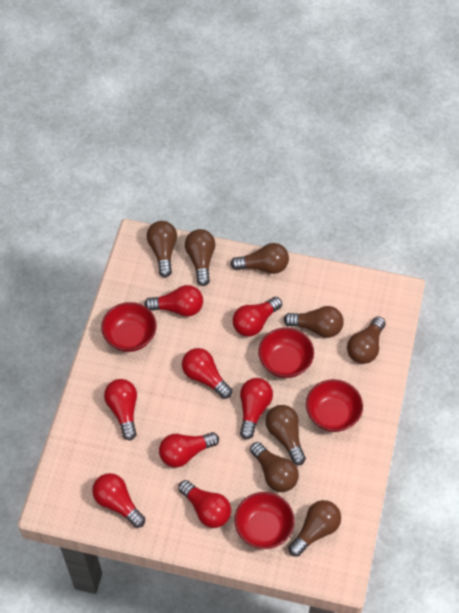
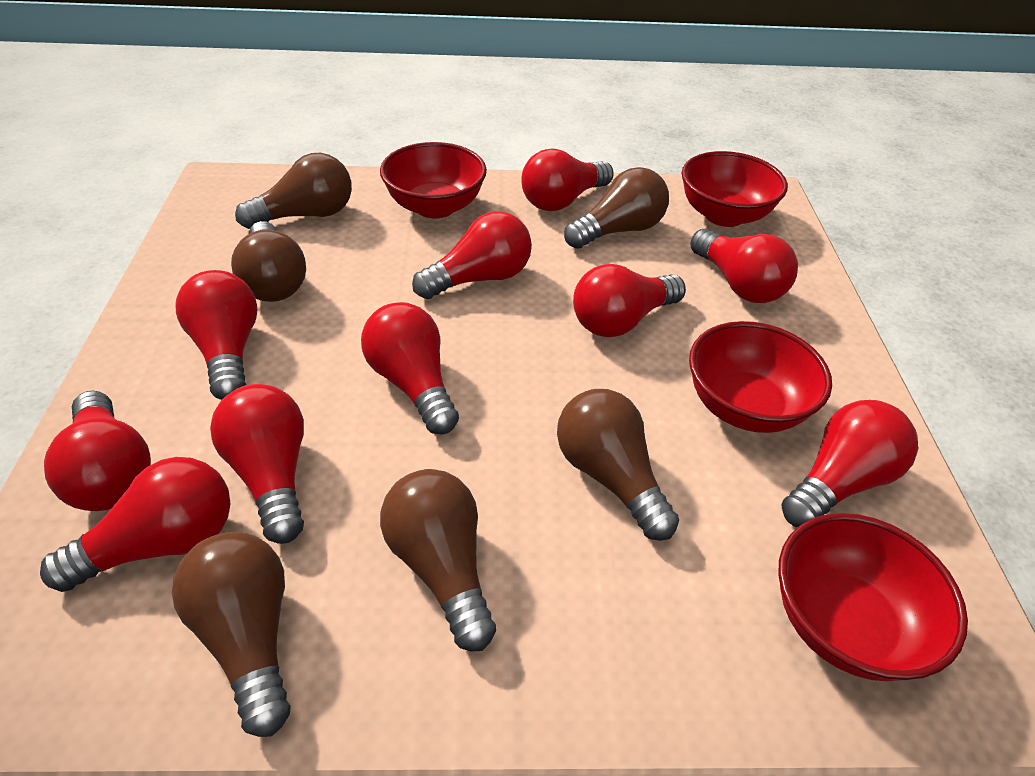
brown light bulb: [147,221,177,277] [185,229,216,286] [230,243,289,274] [250,442,299,492] [266,405,306,465] [284,306,344,338] [288,500,341,557] [347,316,386,364] = 8 -> [172,532,291,737] [231,221,306,302] [235,153,352,229] [380,469,496,651] [557,389,679,541] [564,167,669,249] = 6
red light bulb: [92,473,145,528] [104,379,137,441] [144,285,203,317] [159,432,219,468] [178,480,231,528] [182,348,232,399] [233,297,282,337] [240,378,273,439] = 8 -> [40,457,230,592] [44,391,151,511] [175,270,258,400] [210,384,304,544] [361,302,459,434] [412,211,532,299] [521,148,614,211] [573,264,686,337] [690,228,798,303] [782,400,918,527] = 10

